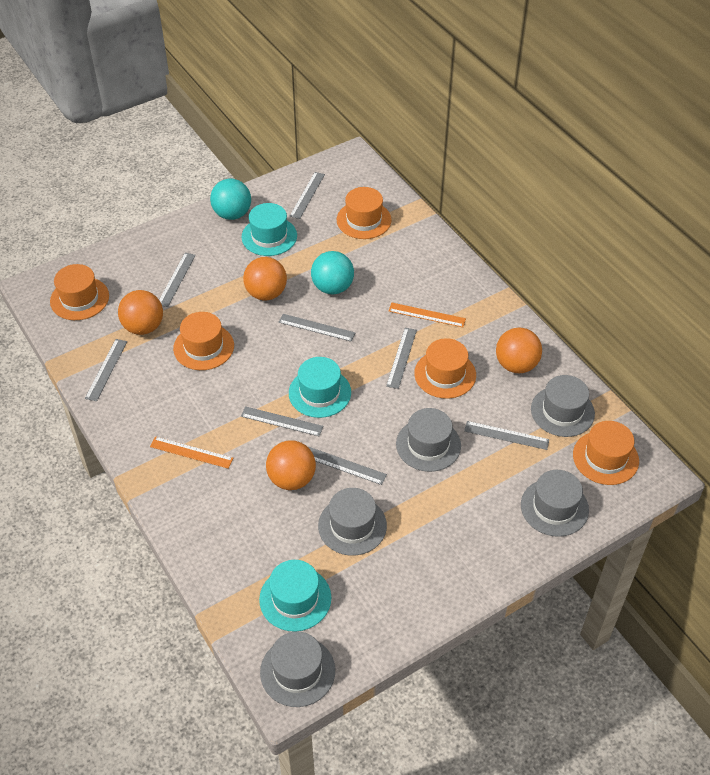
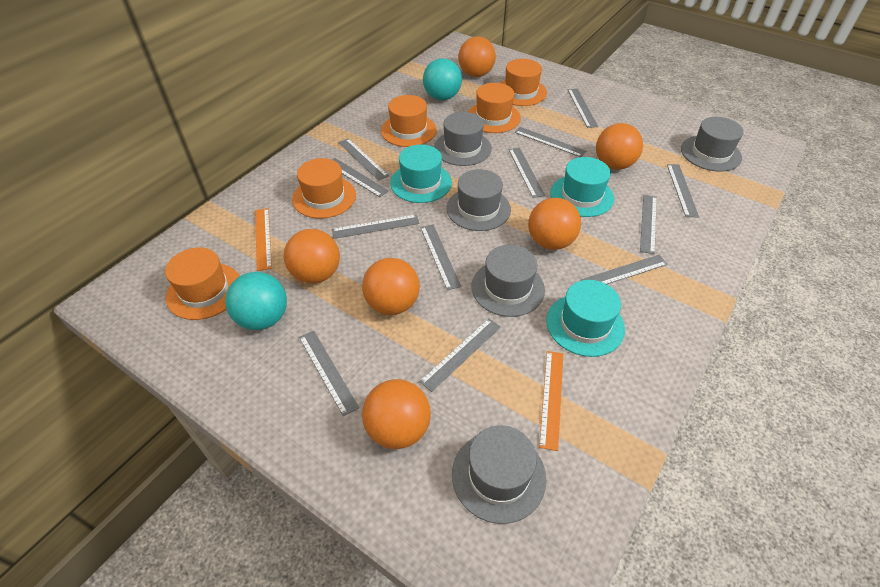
grey ruler: [85,339,127,401] [159,253,196,307] [241,406,323,436] [279,314,355,342] [290,172,325,219] [308,447,387,485] [386,328,417,389] [464,421,549,450] = 8 -> [299,330,359,416] [332,158,389,197] [332,215,420,239] [338,138,389,181] [419,318,501,392] [420,224,461,290] [508,148,545,198] [514,127,586,157] [568,89,598,128] [581,255,668,284] [640,195,657,254] [667,164,699,217] = 12
orange ball: [118,290,163,335] [243,257,287,300] [266,440,316,490] [496,327,542,373] = 4 -> [284,229,340,284] [362,258,420,315] [362,379,431,449] [458,36,496,77] [528,198,581,250] [596,123,643,170] = 6

